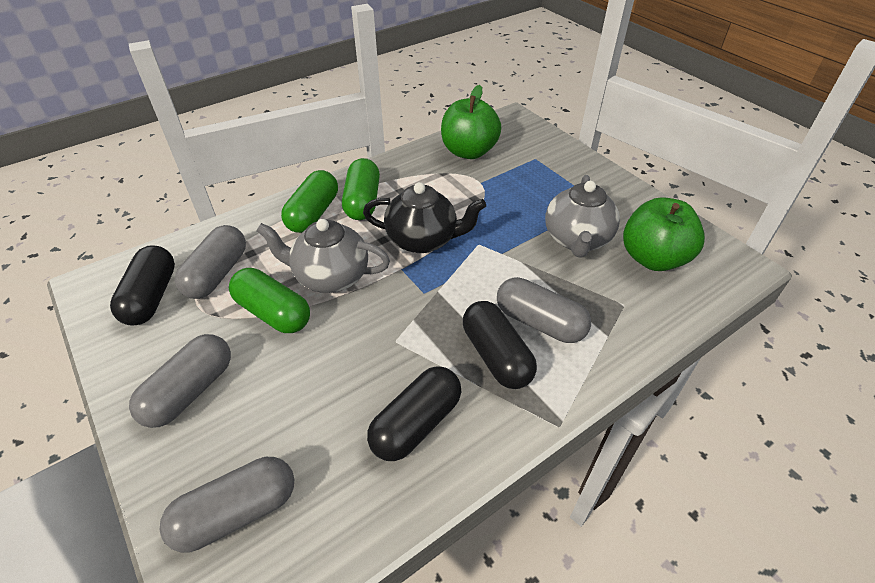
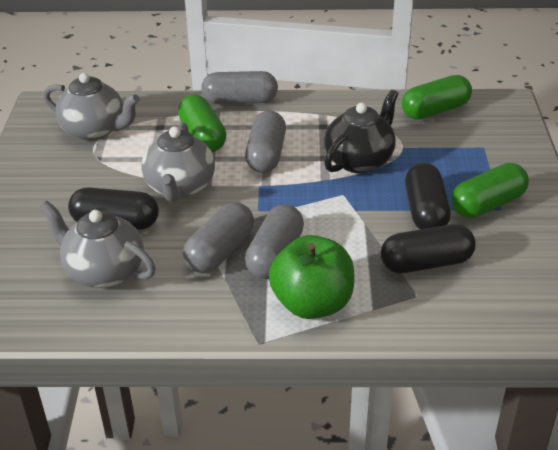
green apple: [441,85,501,159] [623,197,705,271] = 2 -> [269,235,354,319] = 1
grey teapot: [256,219,390,293] [545,175,620,258] = 2 -> [40,201,156,288] [44,73,139,141] [141,122,215,202] = 3

